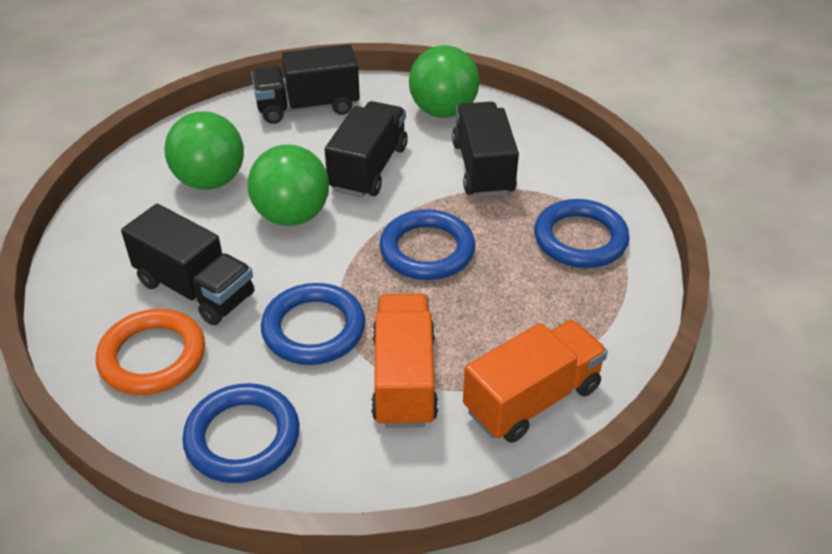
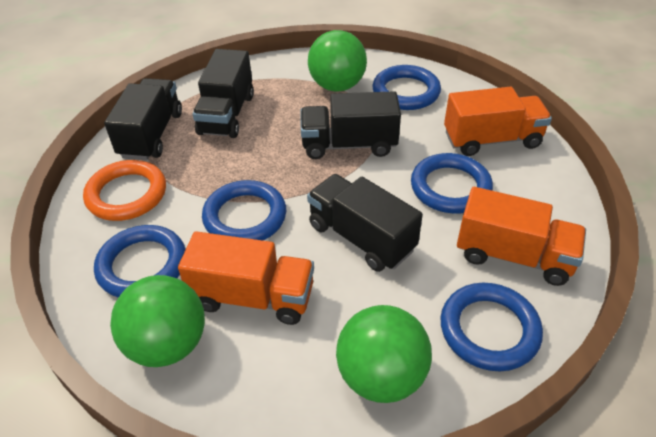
blue ring: [182,383,300,483] [261,283,365,365] [379,209,475,280] [534,199,630,268] = 4 -> [94,225,186,298] [202,180,286,240] [372,65,441,110] [411,153,493,214] [440,283,543,371] = 5
orange truck: [371,294,438,428] [463,320,608,443] = 2 -> [178,231,314,325] [444,87,552,156] [457,187,586,286] = 3

